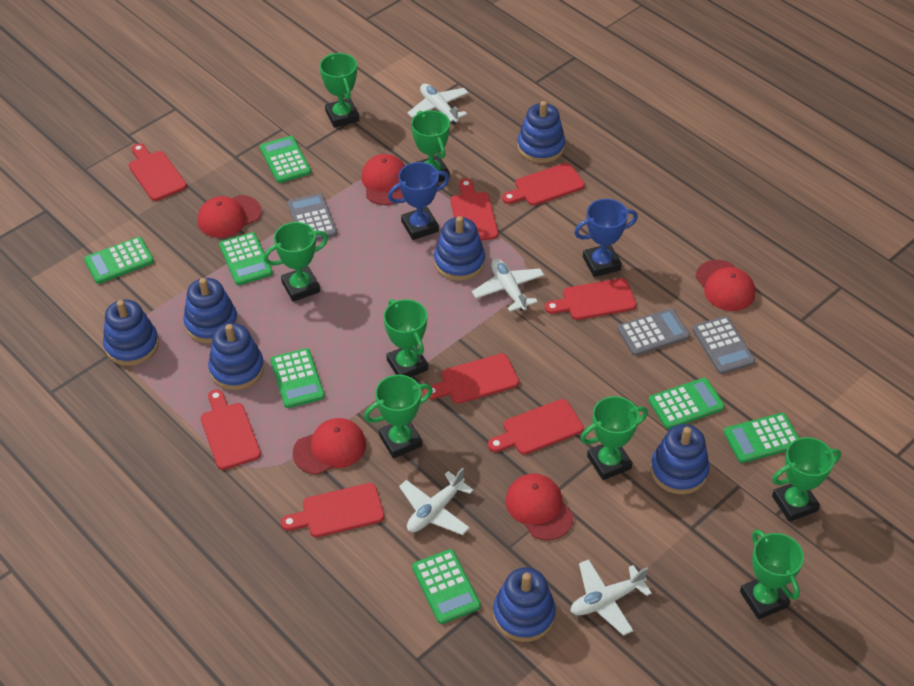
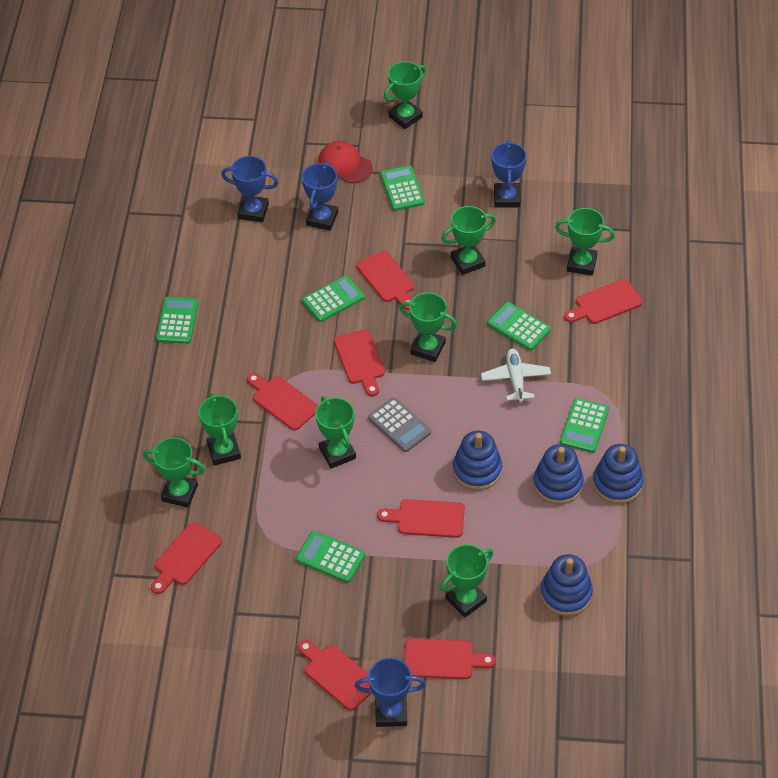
blue stacking toy: [103,300,159,366] [183,278,238,343] [208,323,264,390] [434,216,485,281] [493,567,556,642] [517,101,565,163] [650,424,710,494] = 7 -> [453,431,502,490] [533,444,584,504] [540,554,593,616] [593,444,644,504] = 4
blue trophy: [388,162,450,240] [574,199,638,277] = 2 -> [221,156,279,222] [302,162,338,231] [355,657,426,727] [491,140,527,208] = 4
green calculator: [84,237,154,284] [219,232,273,285] [260,136,311,183] [270,348,325,408] [412,549,481,624] [649,378,725,429] [724,413,799,463] = 7 -> [156,297,199,344] [296,531,365,583] [302,275,365,322] [380,165,425,211] [487,302,551,351] [560,398,609,453] = 6
grey calculator: [287,193,337,240] [617,308,690,356] [692,316,755,374] = 3 -> [368,398,431,452] = 1
red cap: [198,195,262,238] [293,418,366,475] [361,154,405,205] [505,474,574,540] [696,260,755,311] = 5 -> [318,141,373,183] = 1
white plane: [399,468,474,535] [407,84,469,125] [472,259,544,312] [571,559,652,636] = 4 -> [481,349,551,403] = 1

